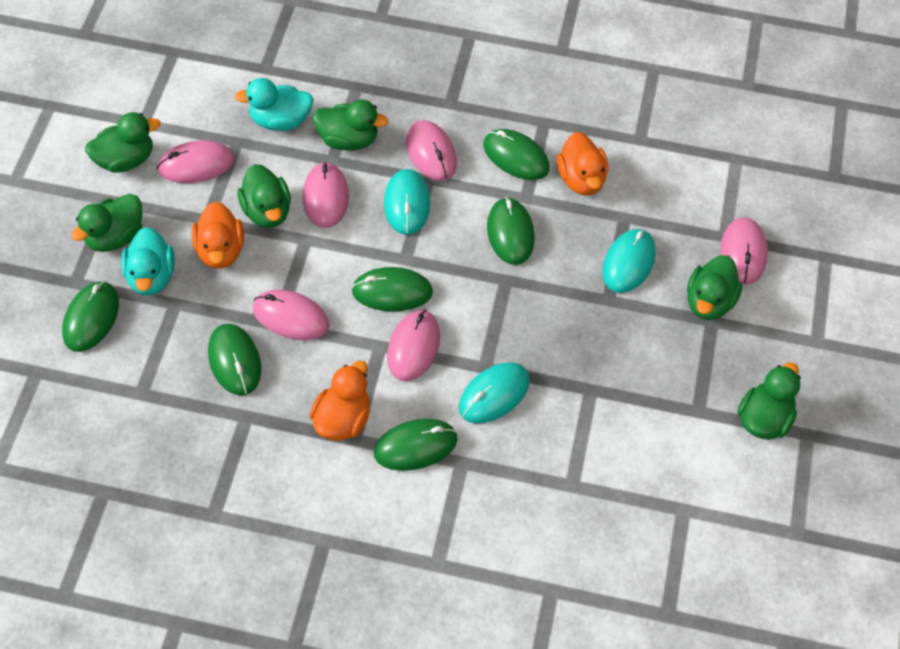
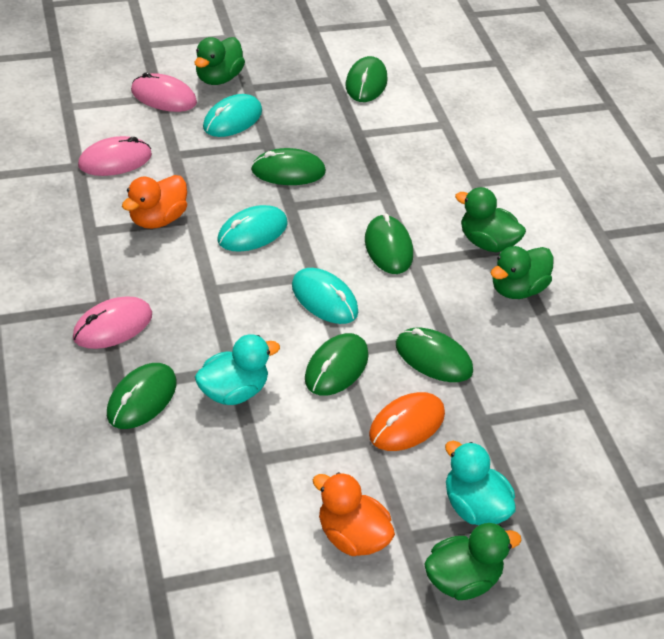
green duck: [71,194,142,252] [85,112,161,173] [237,164,291,228] [313,100,389,151] [687,255,743,320] [737,362,800,440] = 6 -> [195,37,245,85] [424,523,522,600] [455,187,526,252] [490,246,554,299] = 4
orange duck: [192,202,244,269] [309,361,370,441] [557,132,608,195] = 3 -> [122,175,187,229] [313,472,395,556] = 2
orange mouse: none = 0 -> [369,392,445,451] = 1
pink mouse: [157,140,234,183] [253,290,330,340] [302,161,349,228] [387,310,440,382] [406,120,457,181] [720,217,768,285] = 6 -> [73,296,152,349] [78,136,152,176] [131,72,197,112] = 3

